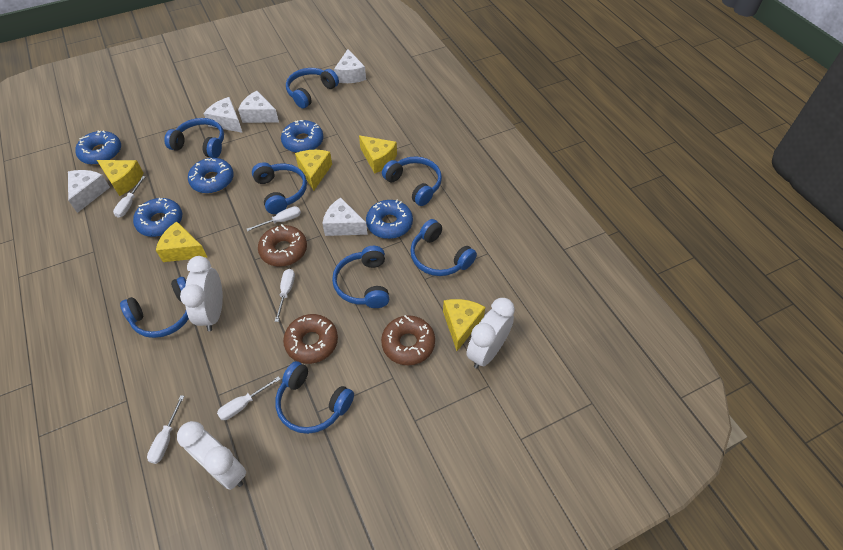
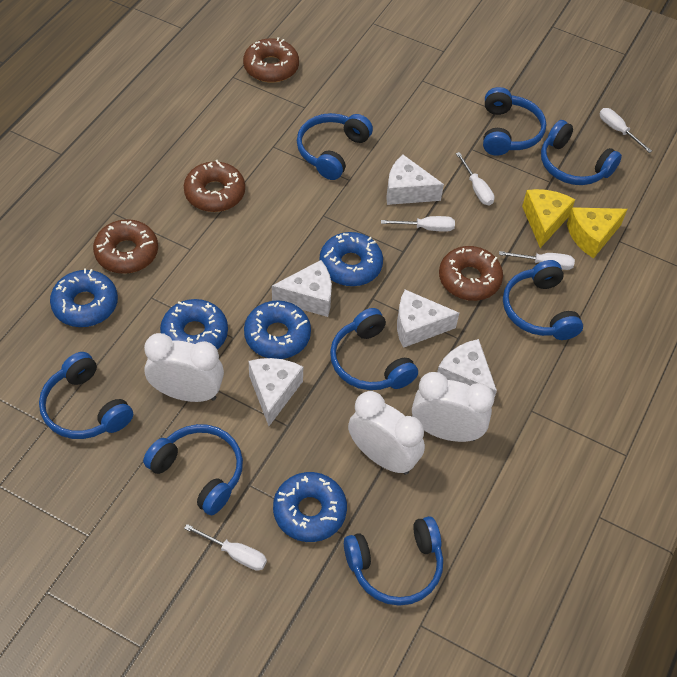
brown donut: [258,224,307,267] [283,314,338,364] [381,315,435,365] = 3 -> [93,219,158,274] [184,160,245,212] [243,37,299,83] [439,246,503,301] = 4
yellow cheese: [97,160,144,196] [156,221,207,262] [295,150,332,191] [359,135,397,174] [443,299,485,351] = 5 -> [522,189,575,248] [567,207,627,258] = 2

